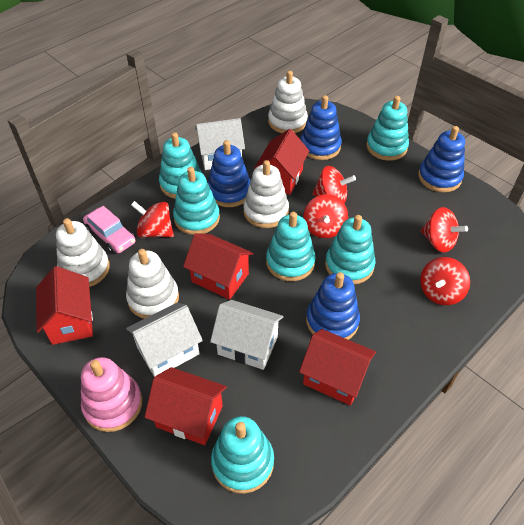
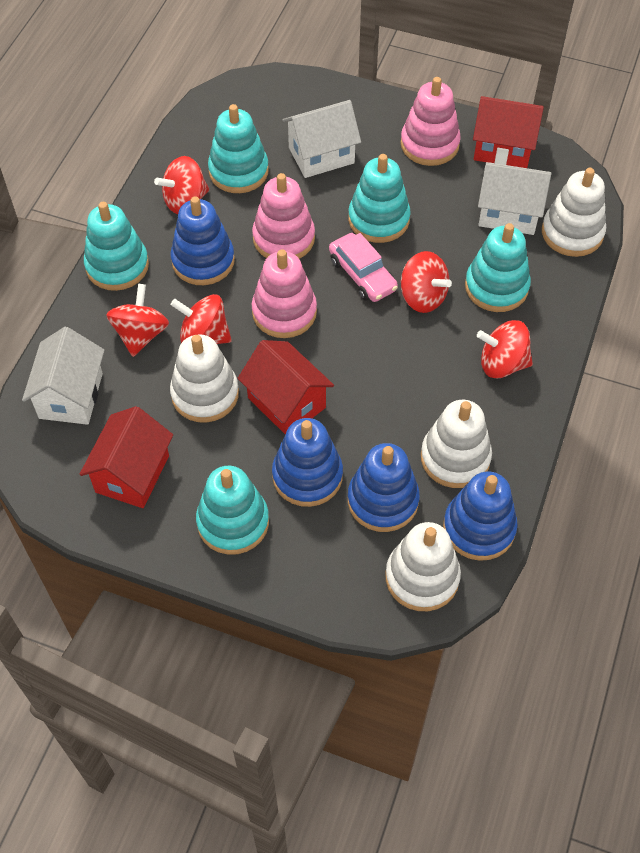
pink stacking toy: [81,357,142,432] = 1 -> [252,173,315,259] [252,250,317,338] [400,77,461,166] = 3
red house: [36,266,93,345] [145,367,227,445] [183,233,254,300] [254,129,309,195] [299,329,376,406] = 5 -> [79,406,173,508] [237,340,334,435] [473,96,544,168] = 3
turquoise stacking toy: [159,132,202,199] [173,167,220,235] [211,416,274,494] [266,212,315,281] [325,215,376,284] [366,96,409,161] = 6 -> [84,202,149,291] [196,466,269,555] [208,104,269,193] [348,154,411,243] [465,223,531,312] = 5

